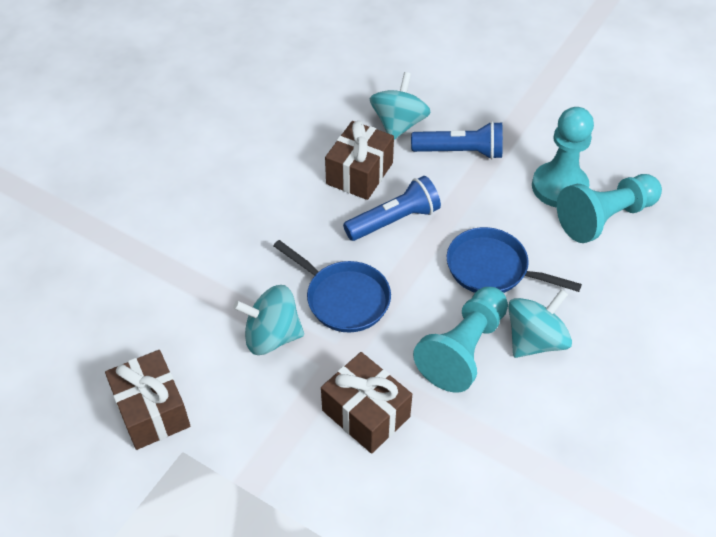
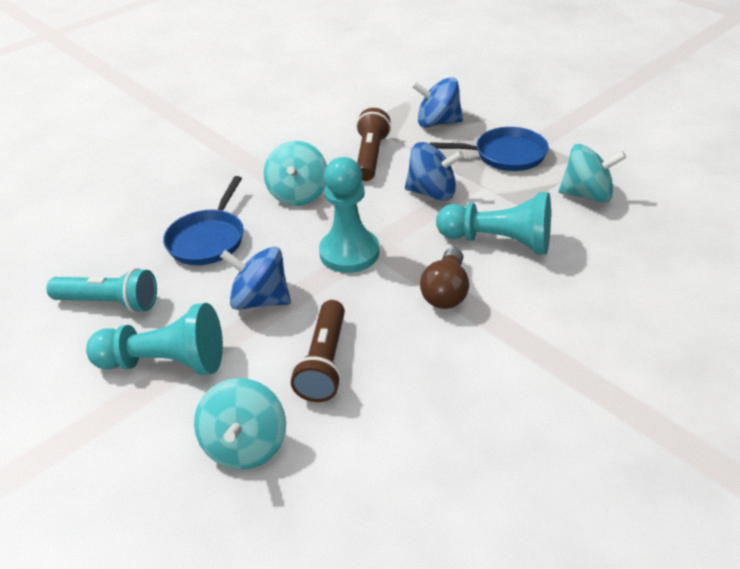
blue flashlight: [343,176,441,241] [411,121,503,159] = 2 -> none = 0
blue spinning top: none = 0 -> [220,247,291,310] [405,142,464,201] [412,77,463,128] = 3
brown flashlight: none = 0 -> [291,300,345,402] [356,108,391,181] = 2
brown gift: [105,350,190,450] [321,352,412,454] [325,121,394,200] = 3 -> none = 0
brown light bulb: none = 0 -> [420,247,469,309] = 1
turquoise flashlight: none = 0 -> [46,268,157,313] = 1

